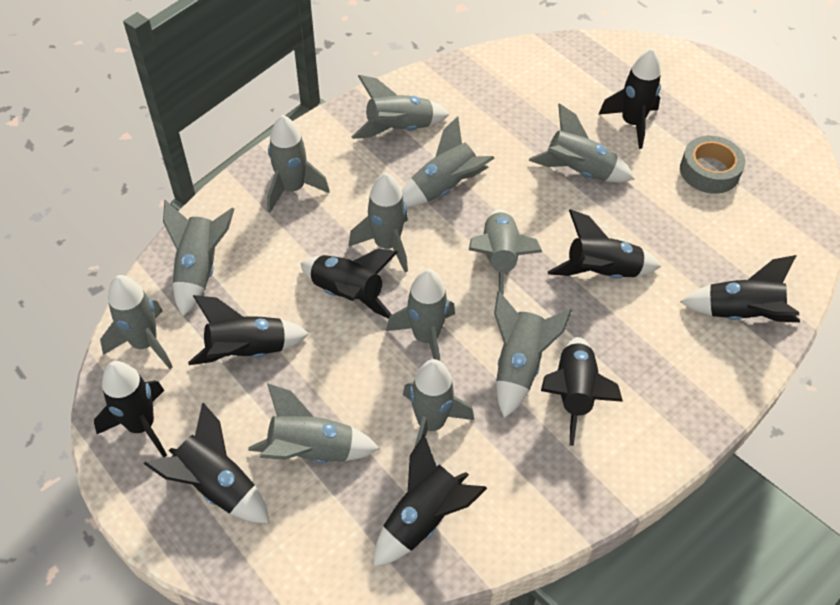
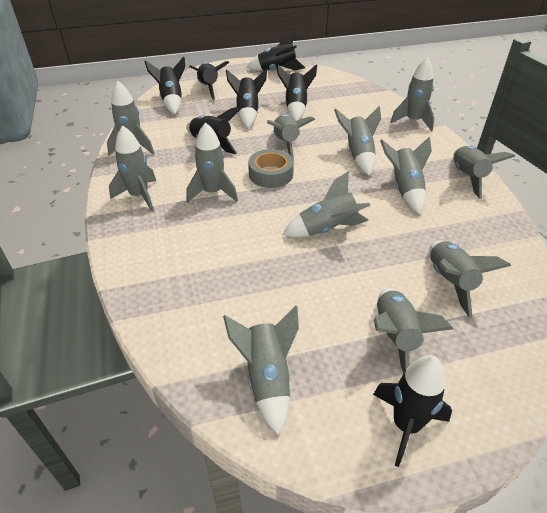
black rocket: [94,361,167,458] [144,403,269,523] [188,295,309,365] [300,249,398,319] [373,434,487,567] [541,337,623,446] [548,209,661,279] [598,48,661,149] [680,255,800,322] = 9 -> [144,56,185,114] [186,107,242,154] [189,61,229,100] [226,69,267,128] [246,32,305,71] [276,64,317,121] [373,355,452,467] = 7

